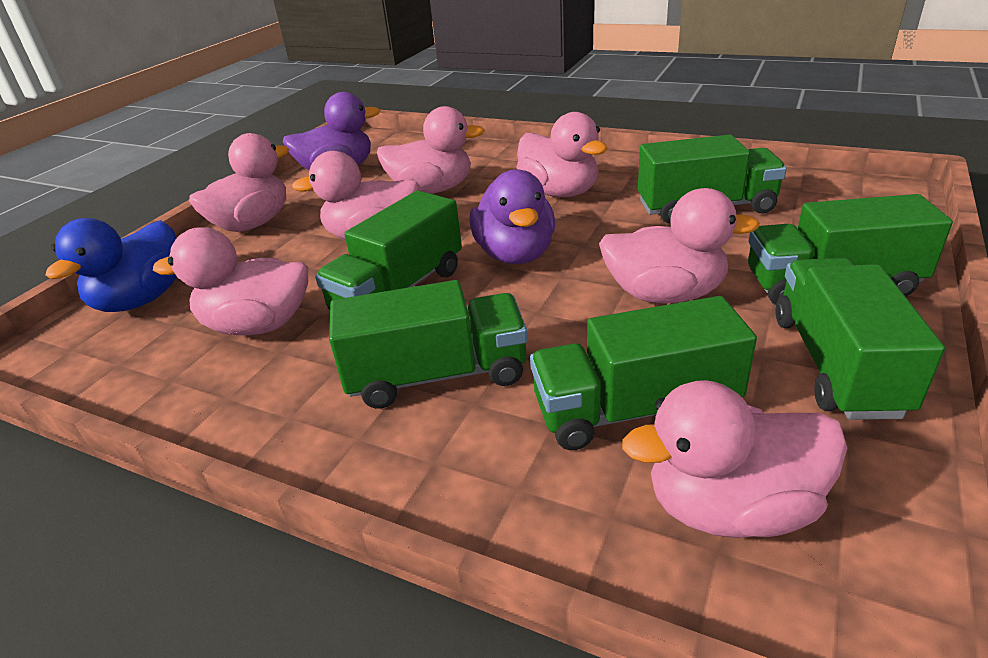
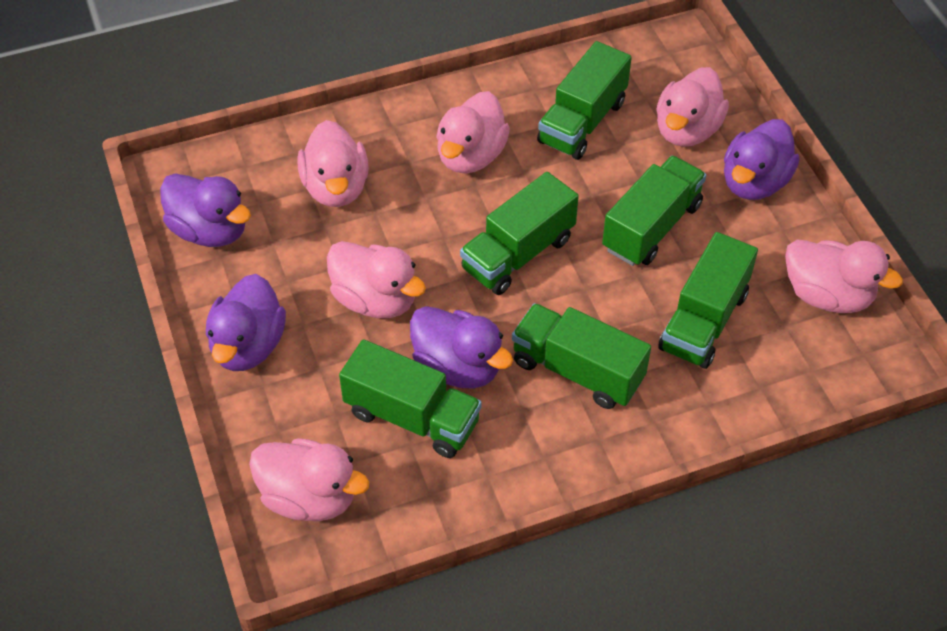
blue duck: [45,218,177,312] = 1 -> none = 0
pink duck: [153,227,308,335] [189,133,289,232] [292,151,420,240] [377,106,485,194] [516,112,608,198] [599,188,760,303] [622,380,847,538] = 7 -> [249,438,369,521] [297,120,369,207] [327,241,426,318] [436,91,510,174] [656,67,729,147] [785,239,903,313] = 6
purple duck: [283,92,380,170] [469,169,555,264] = 2 -> [160,174,251,247] [206,274,286,371] [410,306,513,388] [724,119,800,200] = 4

